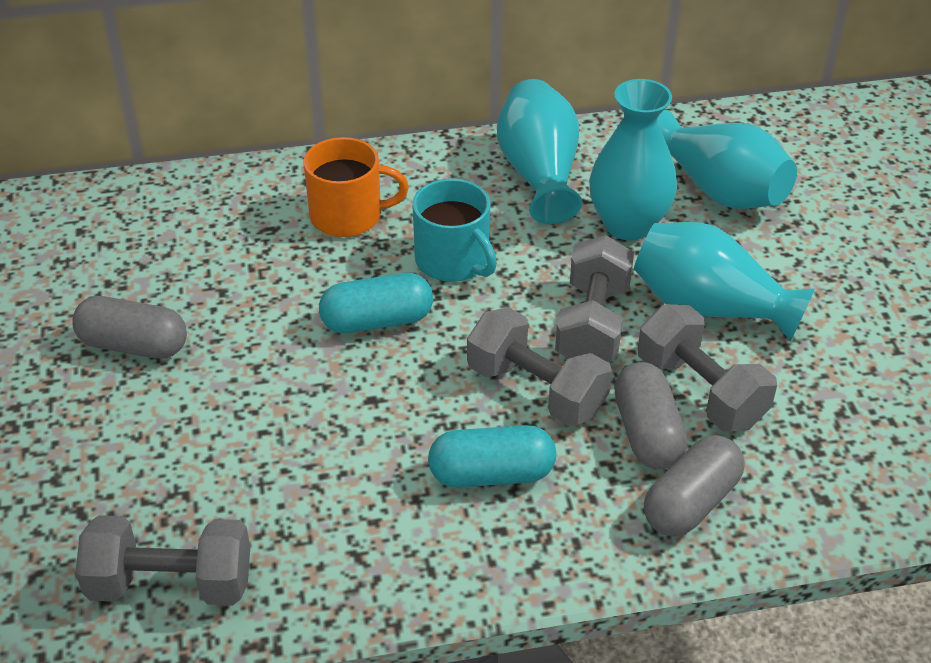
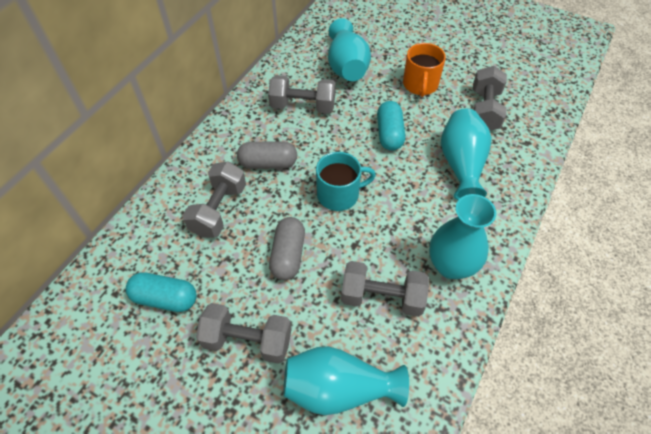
grey capsule: [72,296,187,359] [614,362,687,469] [644,435,745,536] = 3 -> [237,142,297,169] [269,217,305,280] = 2
grey dumbbell: [75,515,250,605] [467,307,612,426] [555,235,634,362] [638,304,777,432] = 4 -> [183,161,246,238] [196,303,292,364] [268,75,336,113] [341,261,429,317] [473,66,507,131] = 5

